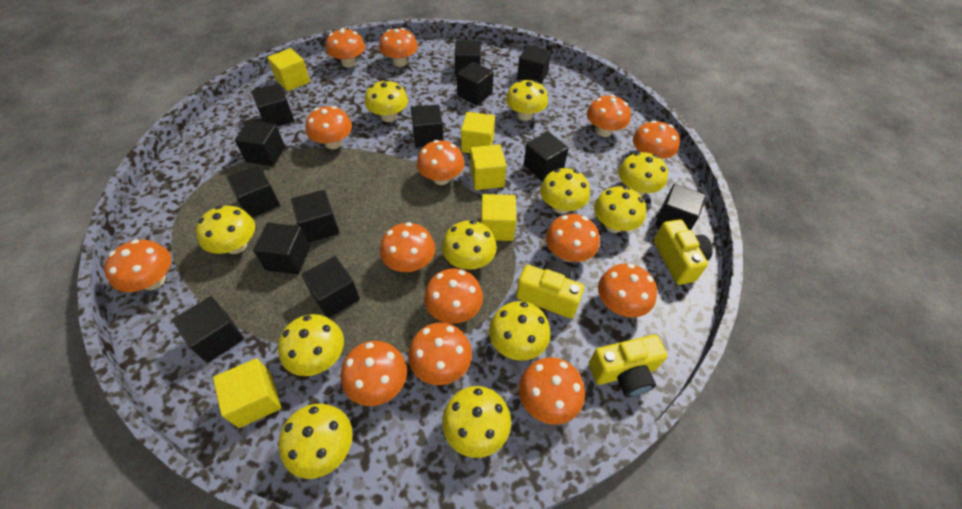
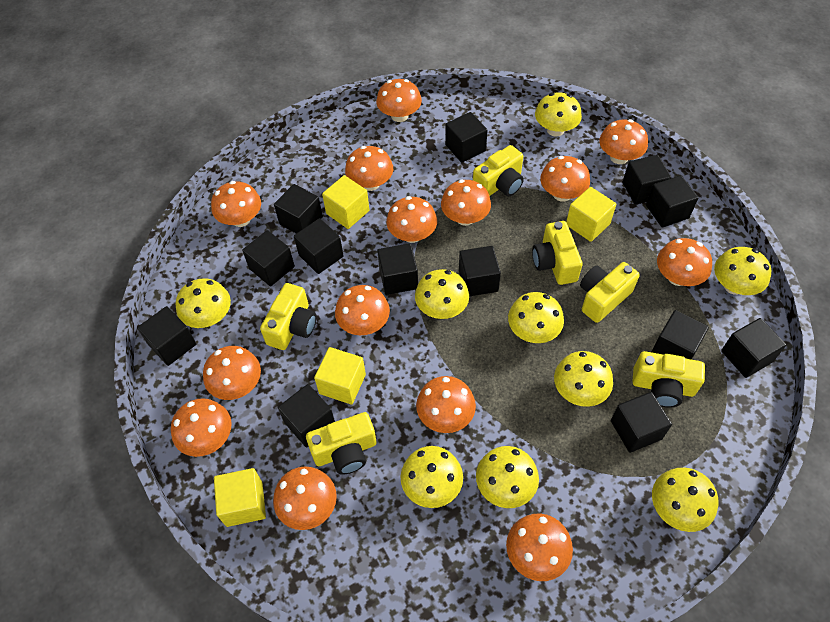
yellow camera: [516,261,584,318] [589,335,668,397] [654,219,713,285] = 3 -> [260,283,316,350] [306,412,377,475] [473,145,524,196] [532,221,583,285] [580,262,640,323] [632,351,705,408] = 6
yellow cube: [213,358,281,428] [267,48,310,91] [461,112,495,153] [470,144,506,190] [481,194,516,241] = 5 -> [214,468,266,527] [314,347,366,405] [322,175,369,229] [566,187,617,242] = 4
yellow mushroom: [196,206,255,254] [278,314,344,376] [279,404,353,479] [365,80,408,122] [442,220,497,270] [442,386,511,458] [489,301,550,361] [506,80,548,121] [540,168,590,214] [594,186,646,233] [618,152,668,196] = 11 -> [176,278,231,328] [400,446,463,508] [415,269,469,319] [476,446,539,508] [508,292,564,343] [535,92,582,136] [554,351,613,407] [652,468,718,532] [714,247,771,295] = 9

